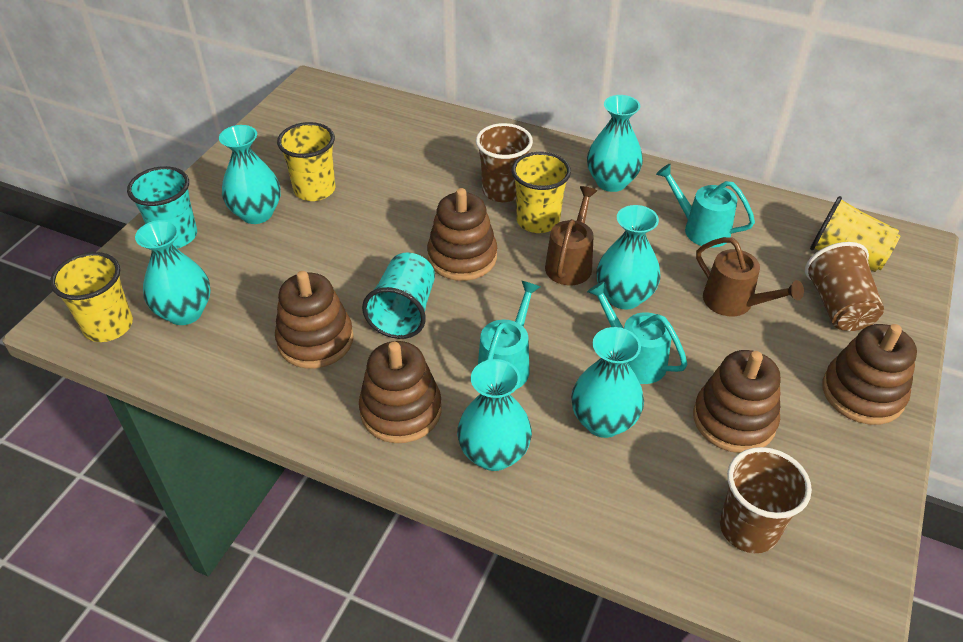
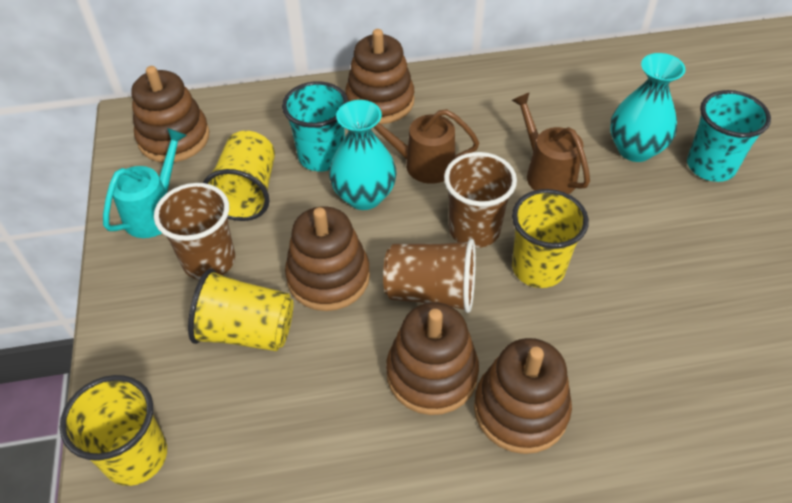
turquoise vase: [135,220,211,325] [219,125,281,224] [457,359,532,471] [571,327,644,438] [587,95,643,192] [597,205,661,310] = 6 -> [329,100,397,210] [610,53,685,162] = 2
turquoise watering can: [478,281,540,389] [587,281,687,384] [656,164,755,248] = 3 -> [103,128,187,238] = 1

